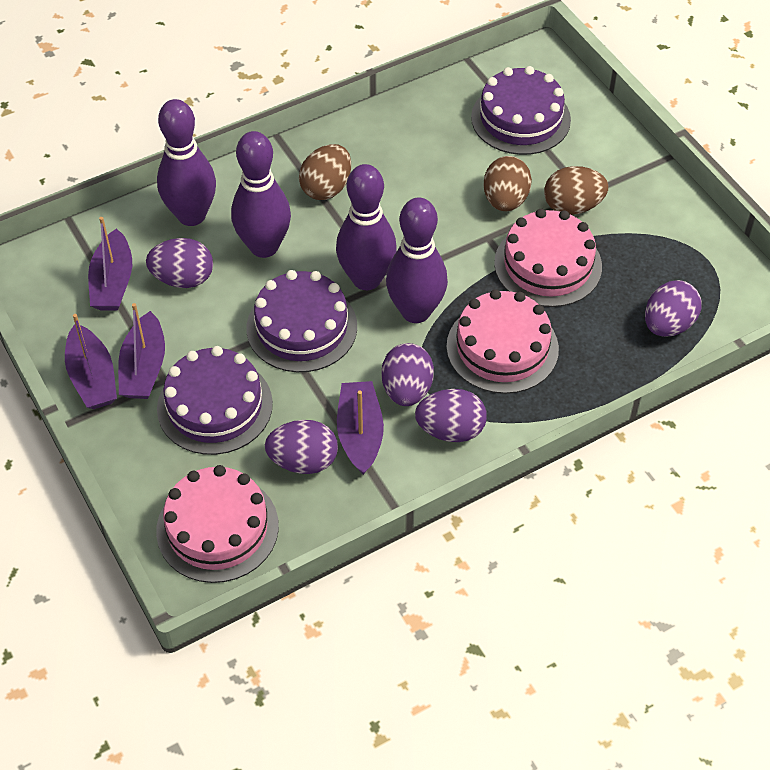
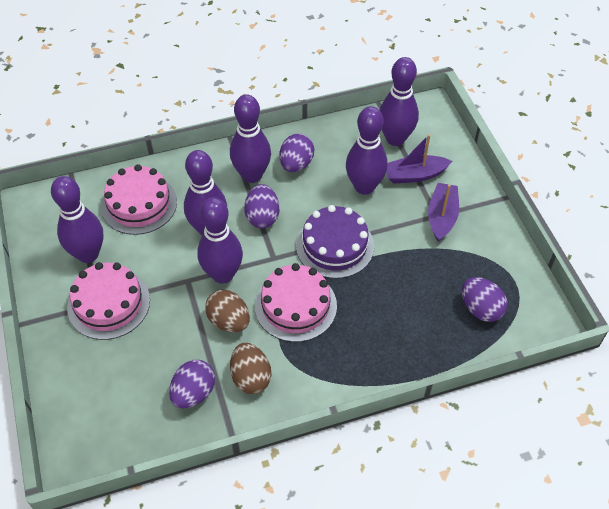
brown egg: [299,144,351,200] [483,156,532,211] [544,166,608,215] = 3 -> [205,290,250,332] [230,343,271,394] = 2
purple boat: [65,314,117,409] [88,217,132,311] [118,303,165,399] [337,381,384,475] = 4 -> [386,134,452,184] [428,183,459,242] = 2
purple bowling pin: [157,99,216,226] [231,131,291,258] [336,164,397,290] [386,197,448,323] = 4 -> [51,176,103,263] [184,150,227,235] [197,197,243,284] [230,94,271,183] [346,106,388,195] [380,57,419,146] = 6
purple cake: [157,346,273,455] [246,270,357,372] [471,66,571,155] = 3 -> [296,205,374,279] = 1
purple egg: [146,238,213,288] [265,420,338,474] [381,343,434,406] [415,389,487,442] [645,280,702,337] = 5 -> [169,360,215,408] [244,184,279,228] [279,133,314,172] [462,277,507,322] = 4

